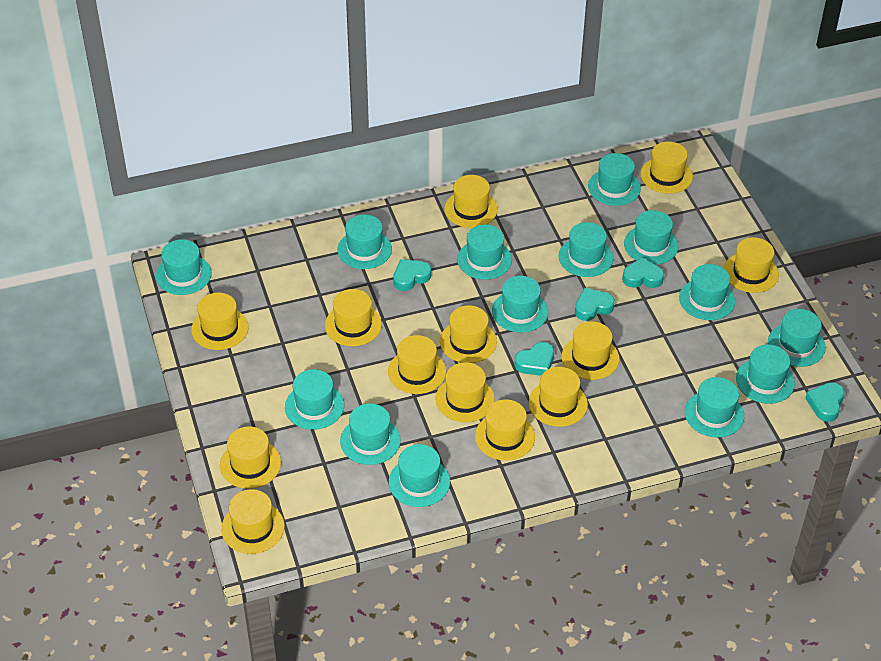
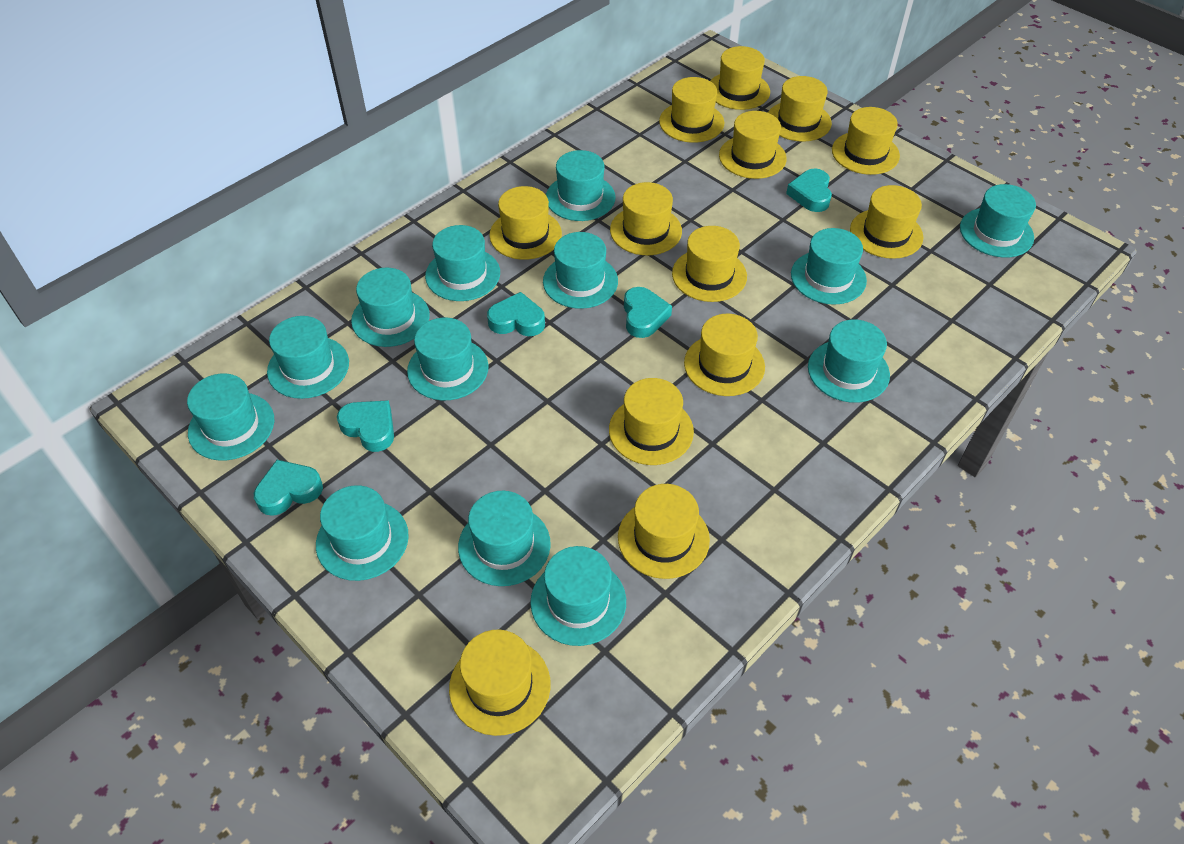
turquoise hat: [156,239,212,295] [285,369,344,430] [337,214,392,269] [340,403,401,465] [389,444,450,507] [457,225,512,280] [492,276,548,332] [559,222,613,277] [588,153,641,206] [624,210,679,265] [679,264,735,320] [685,377,744,438] [736,344,795,404] [768,309,826,367] = 14 -> [187,373,274,461] [267,316,349,399] [316,485,409,581] [351,268,430,347] [407,318,489,400] [425,225,500,301] [458,491,551,586] [530,546,626,646] [543,232,618,309] [546,150,615,221] [791,228,867,305] [808,320,890,403] [960,184,1036,257] = 13

